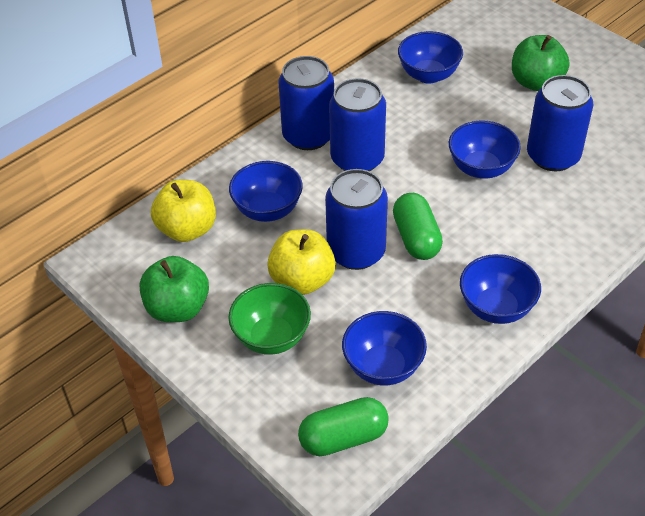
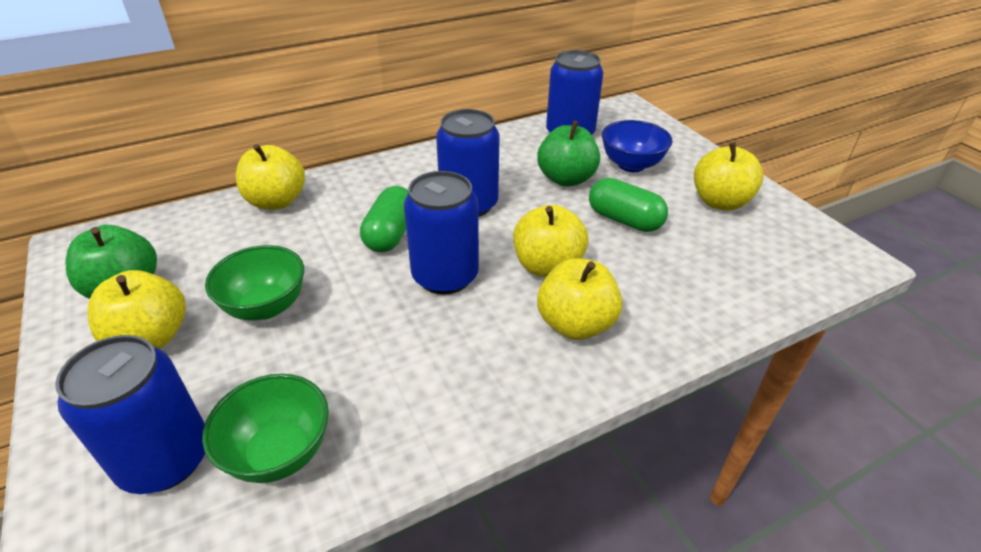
blue bowl: [229,161,303,222] [342,311,427,385] [398,31,463,84] [449,121,521,179] [460,254,541,324] = 5 -> [602,120,673,172] = 1
green bowl: [228,283,311,355] = 1 -> [202,374,329,483] [205,245,304,321] = 2
yellow apple: [151,180,216,242] [267,229,336,295] = 2 -> [88,270,186,349] [236,144,305,210] [513,205,589,277] [537,258,622,340] [694,142,763,211] = 5

